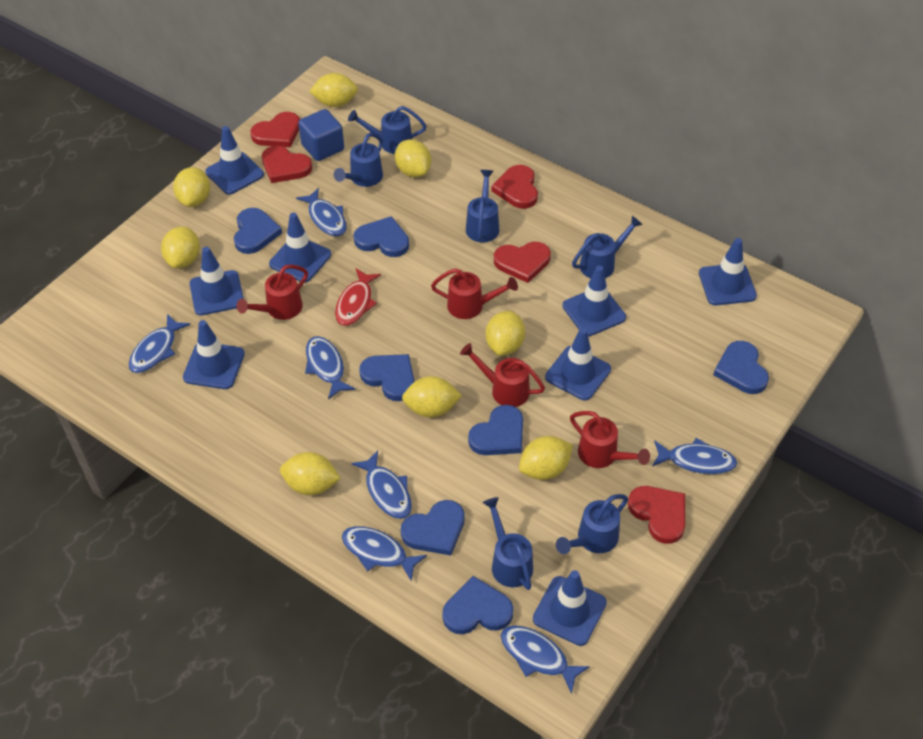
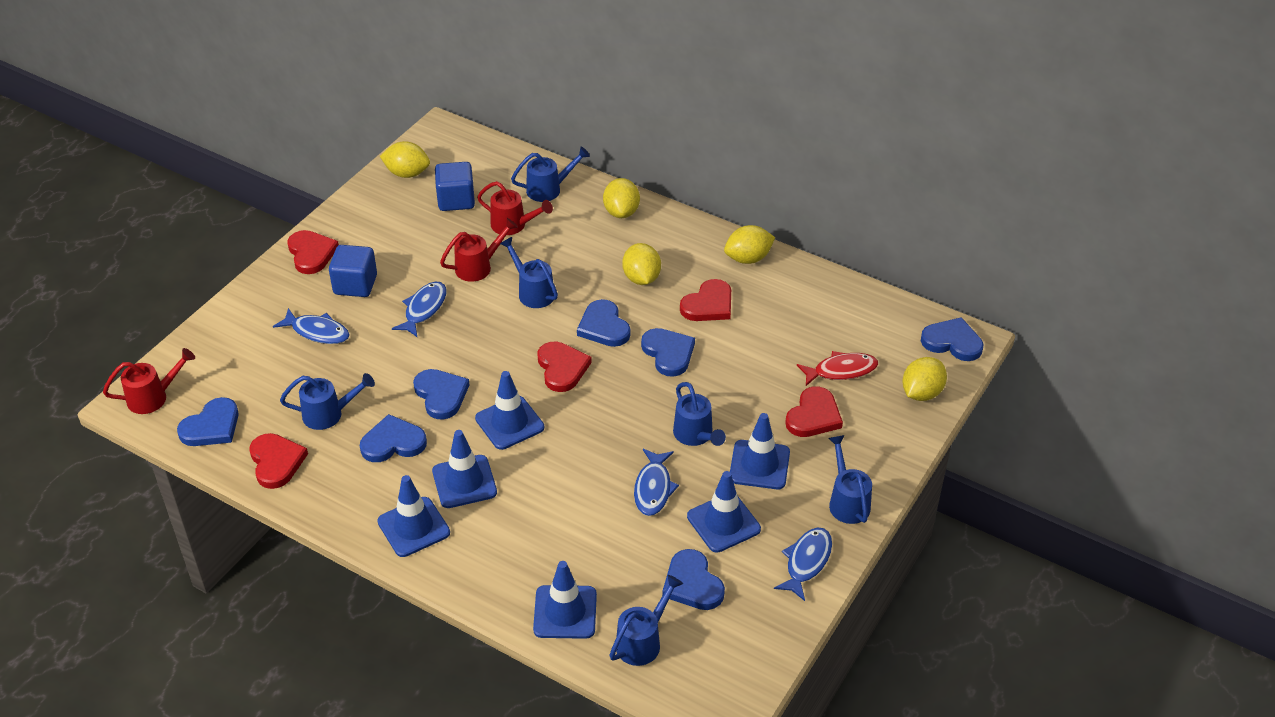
blue cube: [298,109,344,161] = 1 -> [329,245,377,297] [435,162,475,211] = 2
blue fish: [128,314,191,373] [296,188,347,237] [305,336,356,400] [342,526,427,581] [351,450,412,519] [501,625,590,694] [652,438,737,474] = 7 -> [273,308,350,344] [392,282,446,338] [634,449,679,516] [774,527,832,601] = 4
blue traffic cone: [183,320,245,389] [190,247,244,316] [205,126,264,195] [269,213,331,283] [533,570,607,646] [545,328,611,400] [563,265,626,336] [699,238,757,305] = 8 -> [377,475,450,557] [432,430,497,508] [475,371,544,450] [533,561,597,639] [687,471,761,553] [730,413,790,489] = 6
red watering can: [237,264,308,320] [431,268,518,319] [460,343,545,407] [570,411,650,468] = 4 -> [103,348,195,414] [440,218,518,282] [477,181,553,235] = 3
yellow lemon: [161,227,200,268] [173,167,210,207] [280,452,341,495] [309,73,358,107] [395,139,431,177] [402,376,462,418] [485,311,525,356] [519,436,573,480] = 8 -> [380,141,430,178] [603,178,640,218] [622,243,661,285] [724,225,775,264] [902,357,947,401] = 5

